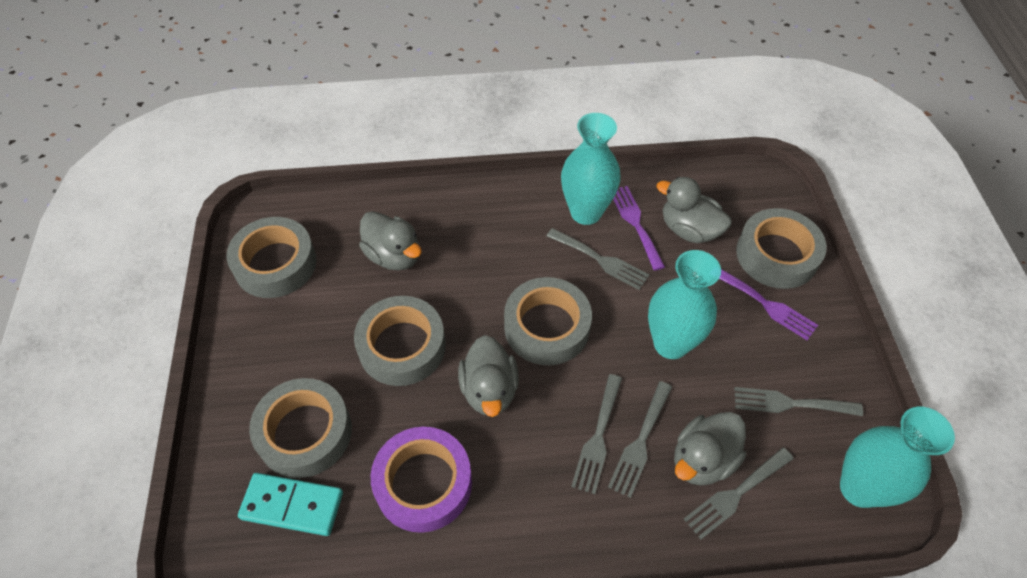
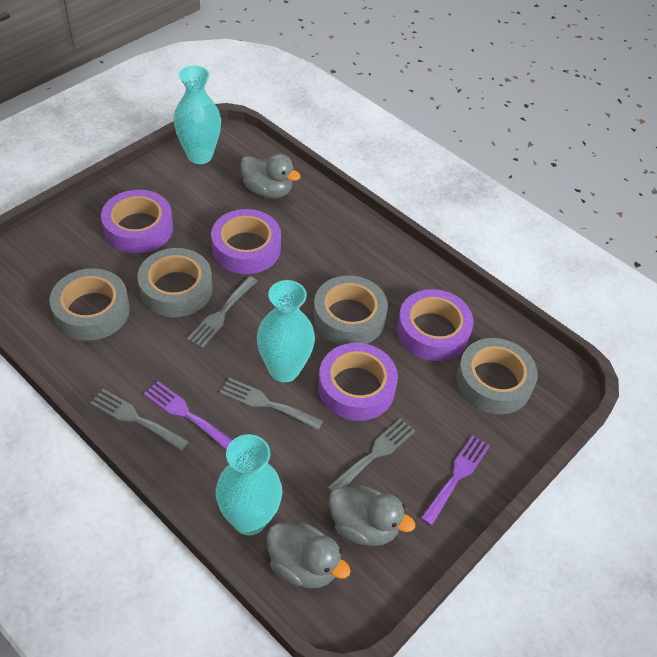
grey duck: [359,211,422,271] [458,335,519,417] [656,177,732,243] [674,412,747,486] = 4 -> [240,154,301,198] [267,523,351,588] [329,485,415,546] = 3
grey fork: [547,228,649,290] [571,374,622,494] [608,381,672,498] [684,447,794,539] [734,387,863,416] = 5 -> [90,389,189,451] [187,276,257,348] [220,378,323,430] [327,418,415,492] = 4
grey tape: [226,217,316,298] [249,378,352,478] [354,296,446,386] [504,277,592,365] [736,208,827,289] = 5 -> [50,268,130,341] [138,248,213,317] [313,276,388,345] [456,338,538,414] = 4
purple tape: [371,427,472,533] = 1 -> [101,190,173,254] [211,209,281,274] [318,343,398,421] [397,289,474,361] = 4
turquoise domino: [238,473,343,536] = 1 -> none = 0

